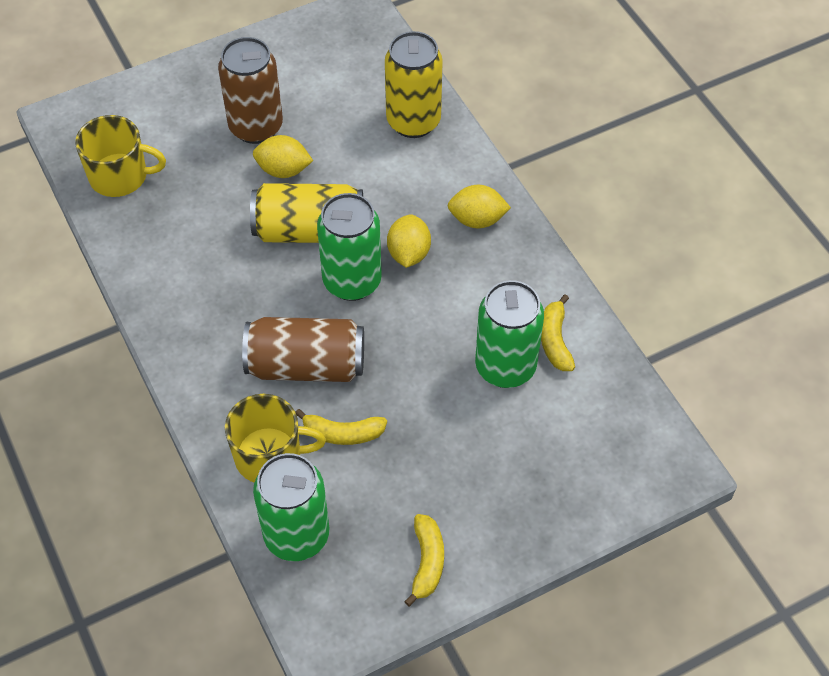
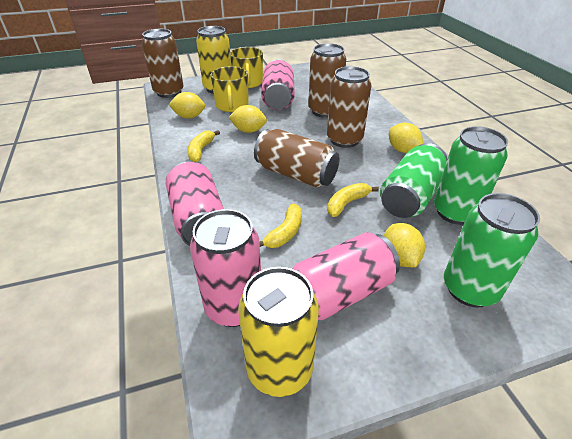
brown can: [218,37,283,144] [242,317,364,382] = 2 -> [142,29,184,98] [254,129,340,188] [309,43,346,118] [327,66,371,148] = 4
pink can: none = 0 -> [166,162,224,246] [190,209,261,327] [261,59,295,110] [292,232,400,320] = 4
yellow lemon: [253,135,313,178] [387,214,431,268] [447,185,511,229] = 3 -> [169,92,205,119] [229,105,267,133] [384,223,425,267] [389,123,423,153] = 4

